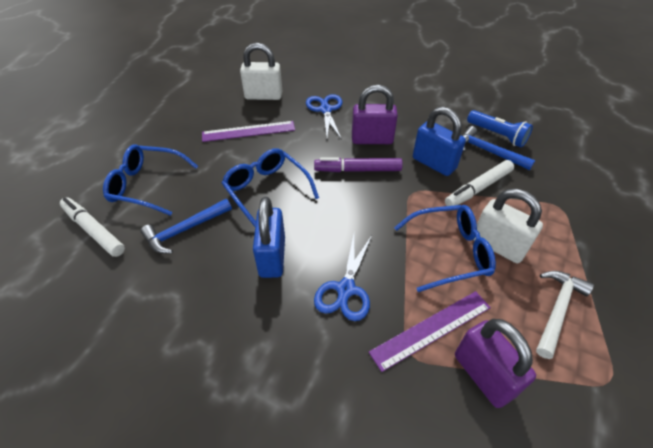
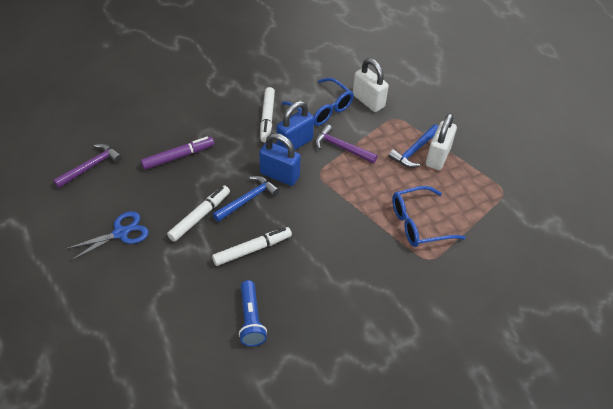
blue glasses: [103,145,198,216] [222,148,319,227] [394,205,496,292] = 3 -> [282,78,354,126] [392,186,466,247] = 2
blue scissors: [306,94,343,140] [314,235,372,321] = 2 -> [65,211,149,261] = 1
purple hammer: none = 0 -> [53,144,122,188] [315,124,378,164] = 2
purple padlock: [352,85,398,144] [455,319,536,408] = 2 -> none = 0
purple ruler: [202,121,295,142] [369,291,491,372] = 2 -> none = 0
white hammer: [536,271,594,359] = 1 -> none = 0
white marker: [60,197,125,257] [445,160,514,206] = 2 -> [167,185,230,242] [212,227,292,266] [260,87,275,142] = 3

